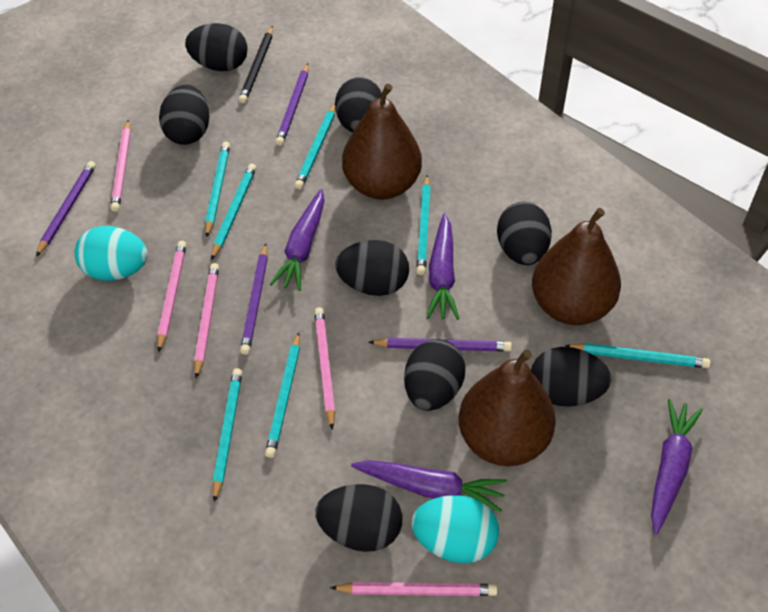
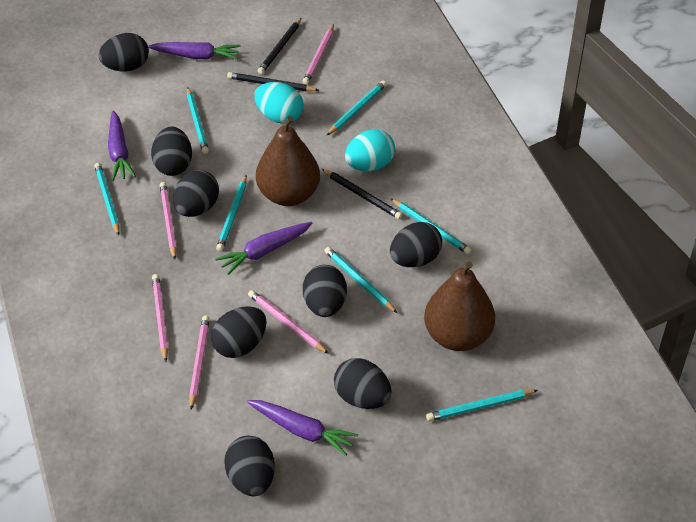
black pencil: [239,26,273,103] = 1 -> [227,72,319,91] [258,18,301,74] [322,169,402,219] = 3
brown pear: [342,84,422,200] [459,349,556,466] [532,208,621,325] = 3 -> [256,116,320,206] [424,261,495,351] = 2
purple pencil: [36,161,96,257] [240,244,268,355] [275,64,309,146] [369,338,512,352] = 4 -> none = 0

